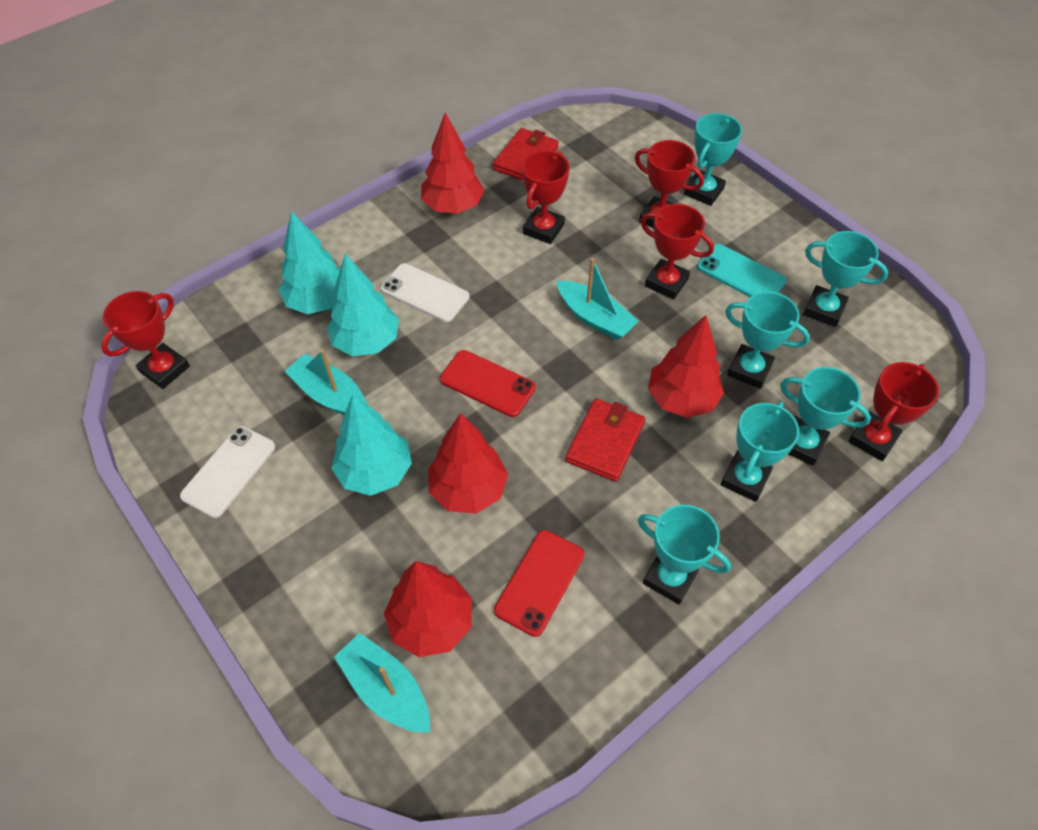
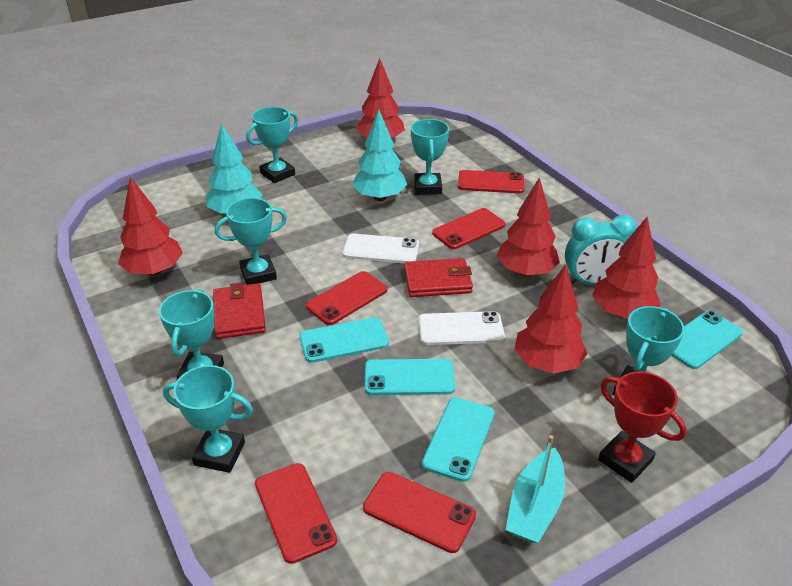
red phone: [440,350,536,417] [494,530,584,637] = 2 -> [255,463,337,564] [306,271,388,325] [363,472,476,553] [432,208,506,249] [458,170,524,193] = 5
red tree: [384,561,472,657] [421,113,484,214] [428,413,508,514] [648,315,724,418] = 4 -> [118,177,183,276] [356,58,405,138] [497,177,560,276] [514,265,587,374] [592,217,661,319] = 5
red trophy: [101,291,190,389] [522,151,570,244] [635,140,704,228] [641,204,714,299] [848,362,939,461] = 5 -> [598,371,687,483] = 1
turquoise boat: [285,349,367,415] [334,633,430,732] [557,258,639,340] = 3 -> [506,435,565,543] = 1
turquoise clock: none = 0 -> [565,215,637,285] = 1
turquoise phone: [697,244,787,297] = 1 -> [299,317,389,363] [365,359,455,395] [422,397,495,482] [671,311,743,369] = 4
turquoise tree: [279,211,340,314] [327,254,399,356] [331,394,412,496] = 3 -> [206,123,263,213] [352,109,407,201] = 2

